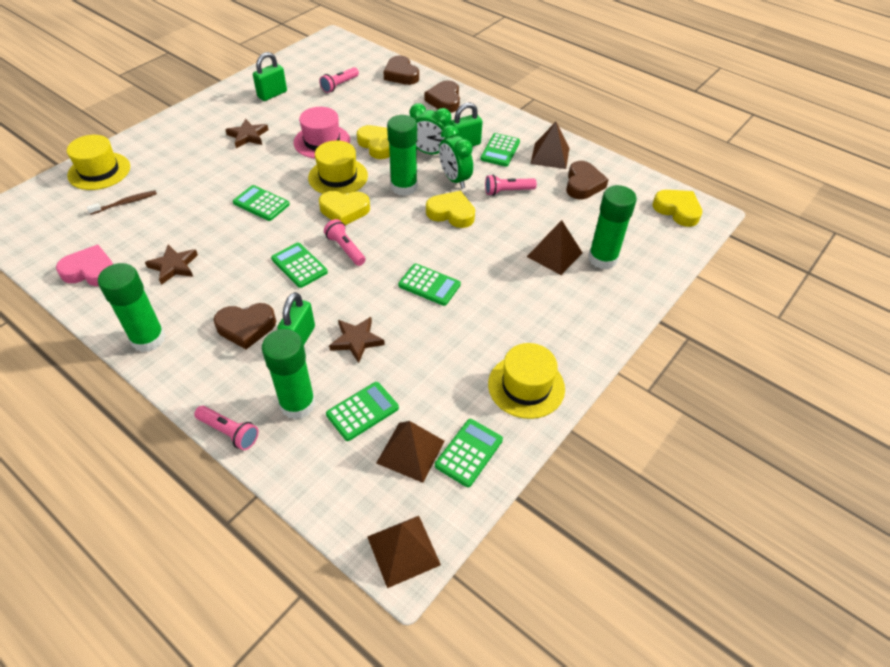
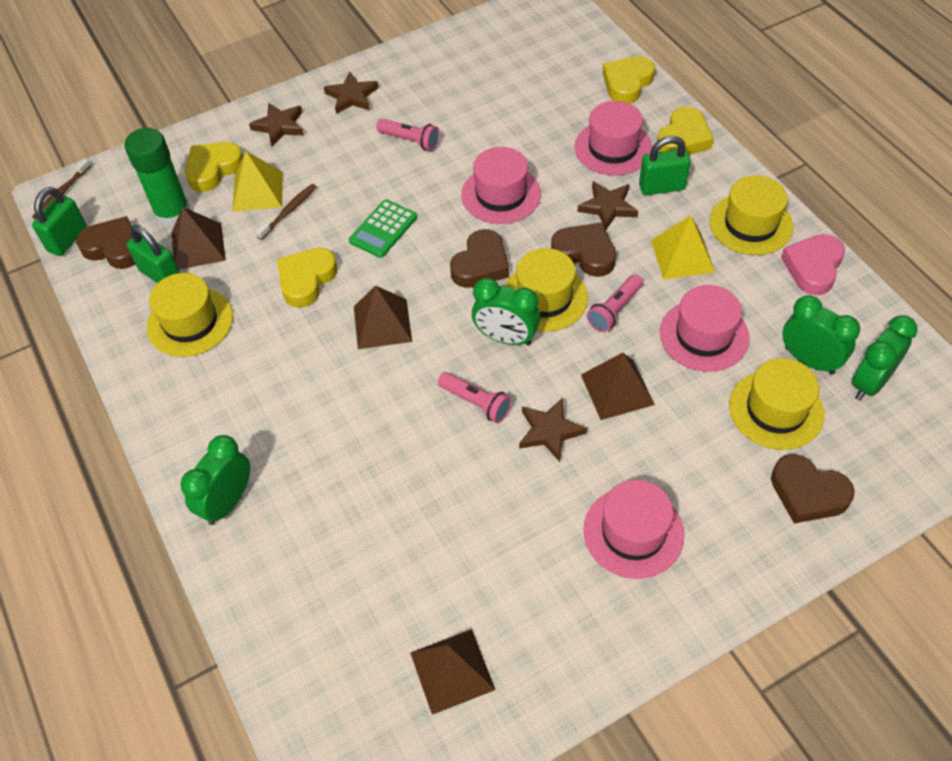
brown star: [145,245,198,285] [225,119,268,148] [329,317,385,363] = 3 -> [249,103,304,146] [324,72,379,114] [519,398,587,462] [577,181,638,230] = 4
brown toothbrush: [87,190,157,215] = 1 -> [32,159,91,219] [255,184,317,240] = 2
green calculator: [233,185,290,221] [271,243,328,288] [326,382,399,441] [398,264,461,306] [435,419,503,487] [480,133,520,167] = 6 -> [349,200,417,258] = 1
green clock: [409,103,452,154] [439,125,473,189] = 2 -> [181,435,250,525] [472,278,540,346] [782,295,860,375] [852,315,918,401] = 4
green glue stick: [98,263,166,352] [262,329,316,419] [387,115,418,196] [588,185,637,269] = 4 -> [124,128,190,227] = 1
pink flashlight: [194,406,259,450] [319,67,359,93] [324,219,366,266] [485,175,537,196] = 4 -> [376,119,440,151] [438,372,512,423] [587,274,643,332] = 3
pink hat: [294,107,350,158] = 1 -> [461,147,541,224] [574,101,652,175] [583,480,684,579] [660,285,750,372] = 4
yellow hat: [67,135,130,190] [308,140,368,194] [488,343,565,419] = 3 -> [147,273,233,357] [504,248,588,332] [709,175,793,255] [729,358,825,450] = 4
yellow pyramid: none = 0 -> [233,151,283,212] [651,216,715,279] = 2

